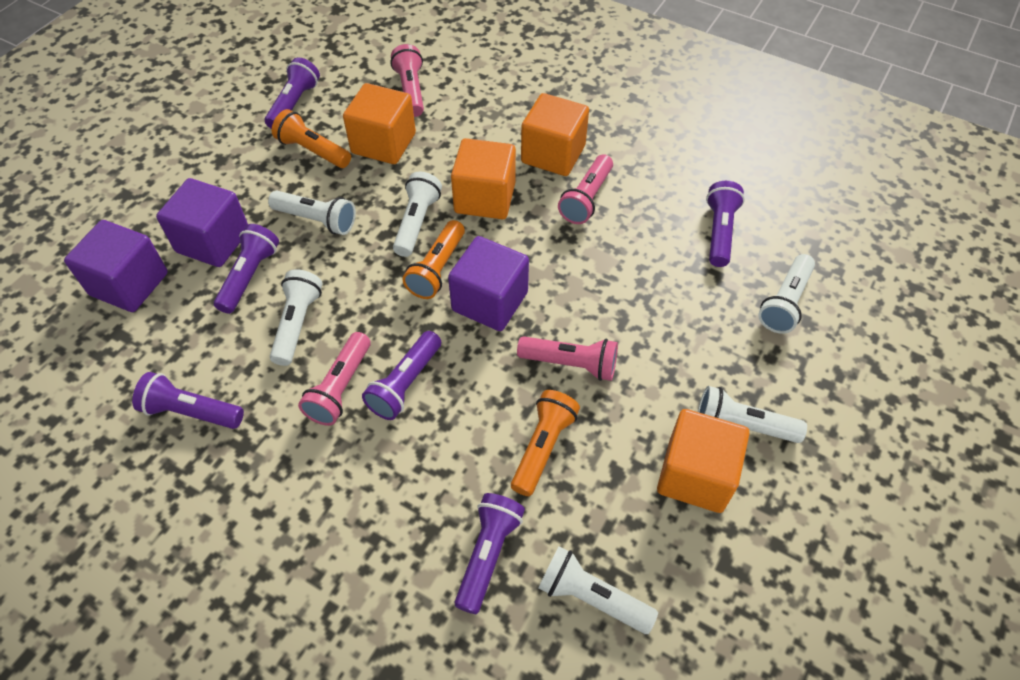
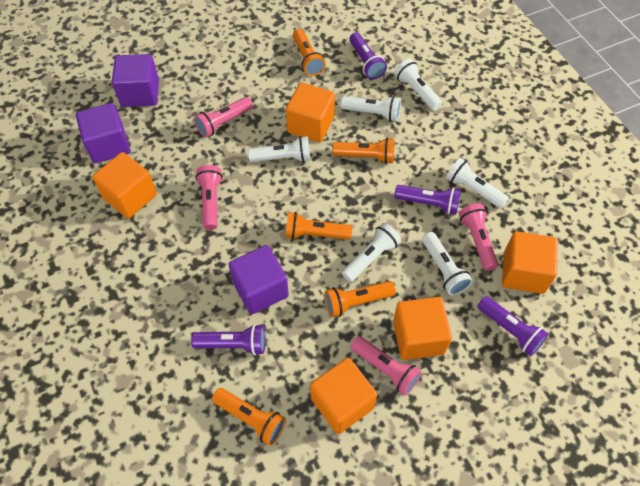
orange cube: [343,83,416,164] [451,138,516,219] [521,93,589,176] [657,409,749,513] = 4 -> [92,152,157,218] [286,83,335,142] [310,358,377,434] [393,297,452,360] [502,231,558,294] = 5
orange flashlight: [272,109,351,168] [403,220,465,299] [511,390,580,496] = 3 -> [212,388,286,446] [285,212,352,240] [293,29,326,76] [325,281,396,317] [333,137,395,164] = 5
purple flashlight: [132,372,244,429] [214,224,279,314] [265,58,320,129] [362,331,441,420] [455,493,525,614] [706,181,745,267] = 6 -> [191,324,266,355] [349,32,387,79] [394,185,461,215] [477,296,549,356] = 4

